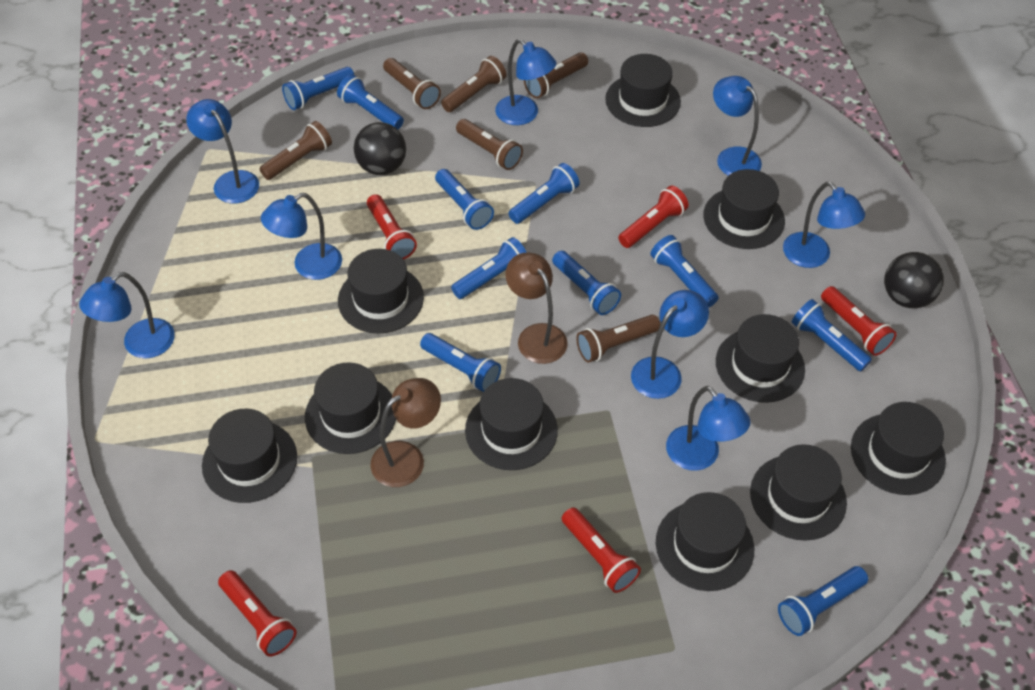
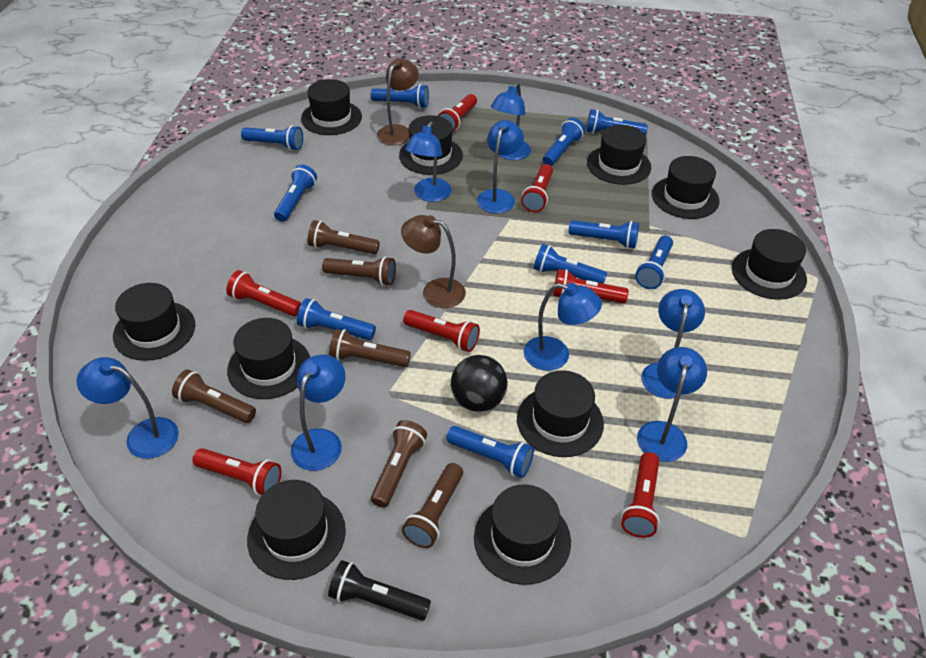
black ball: [354,122,406,175] [884,252,944,308] = 2 -> [451,355,507,412] = 1
black flashlight: none = 0 -> [328,560,431,620] = 1
red flashlight: [218,570,297,657] [367,194,417,259] [562,507,641,593] [618,186,689,248] [821,286,897,356] = 5 -> [192,448,282,495] [226,270,301,316] [403,310,480,352] [438,94,477,132] [521,164,553,212] [553,269,629,303] [621,452,660,538] = 7

